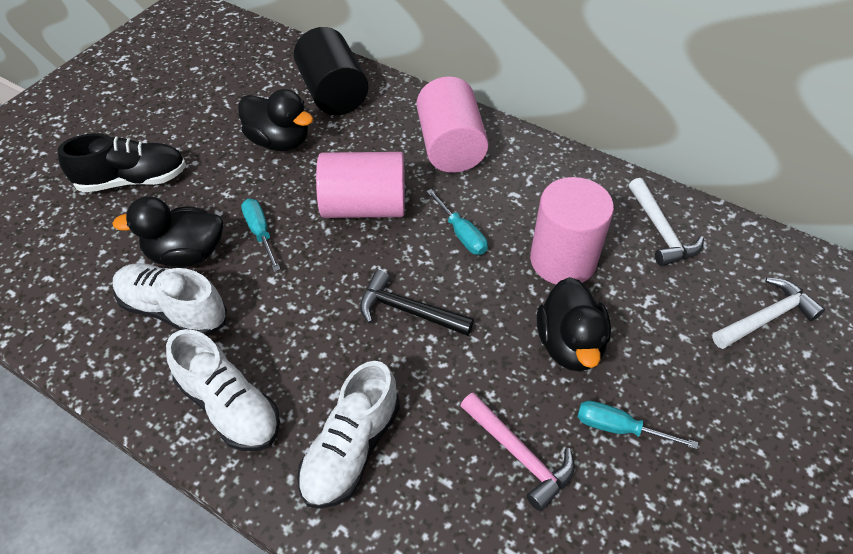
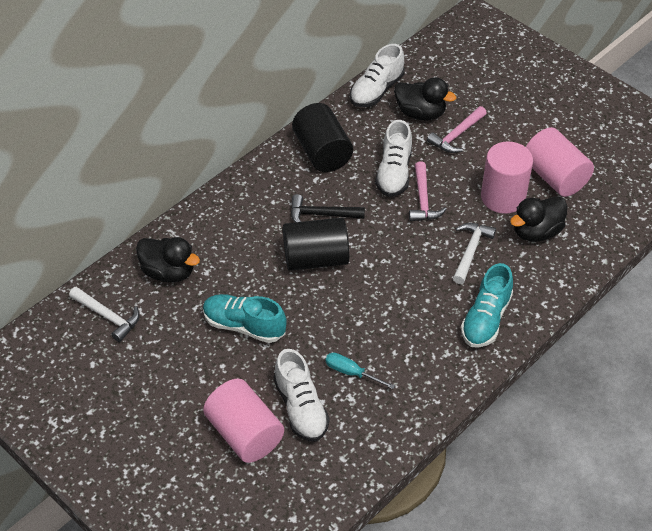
black cylinder: [294,27,369,115] = 1 -> [283,217,349,271] [292,103,353,172] = 2
black shoe: [58,133,186,192] = 1 -> none = 0
pink hammer: [460,392,575,511] = 1 -> [409,161,447,221] [427,106,487,153] = 2
turquoise screwdriver: [241,199,280,272] [426,189,488,255] [577,401,698,449] = 3 -> [325,352,395,389] = 1
turquoise shoe: none = 0 -> [203,294,287,343] [461,263,513,348] = 2

